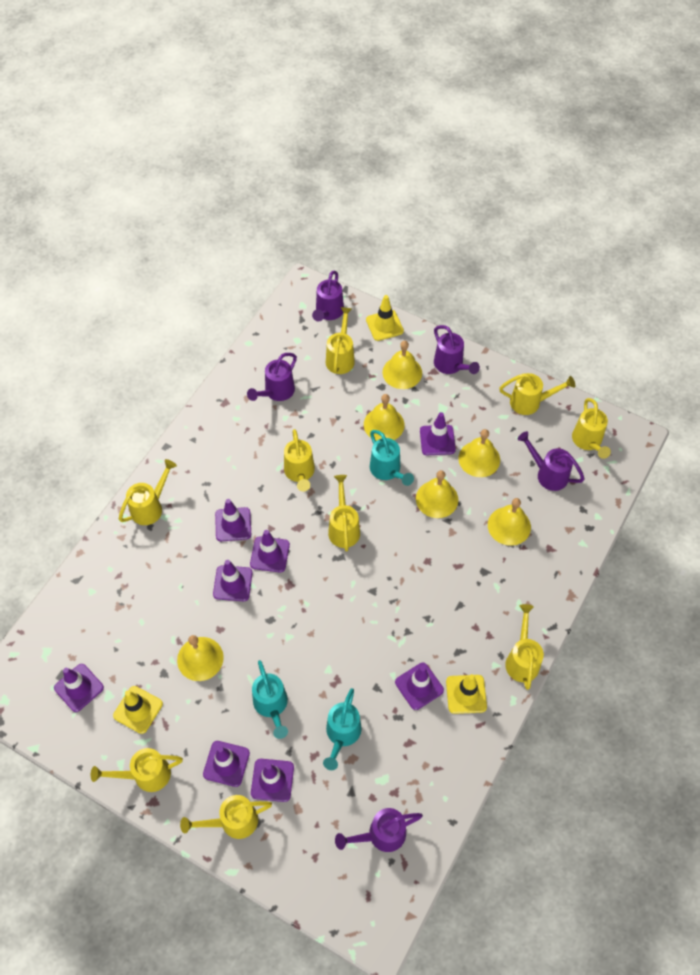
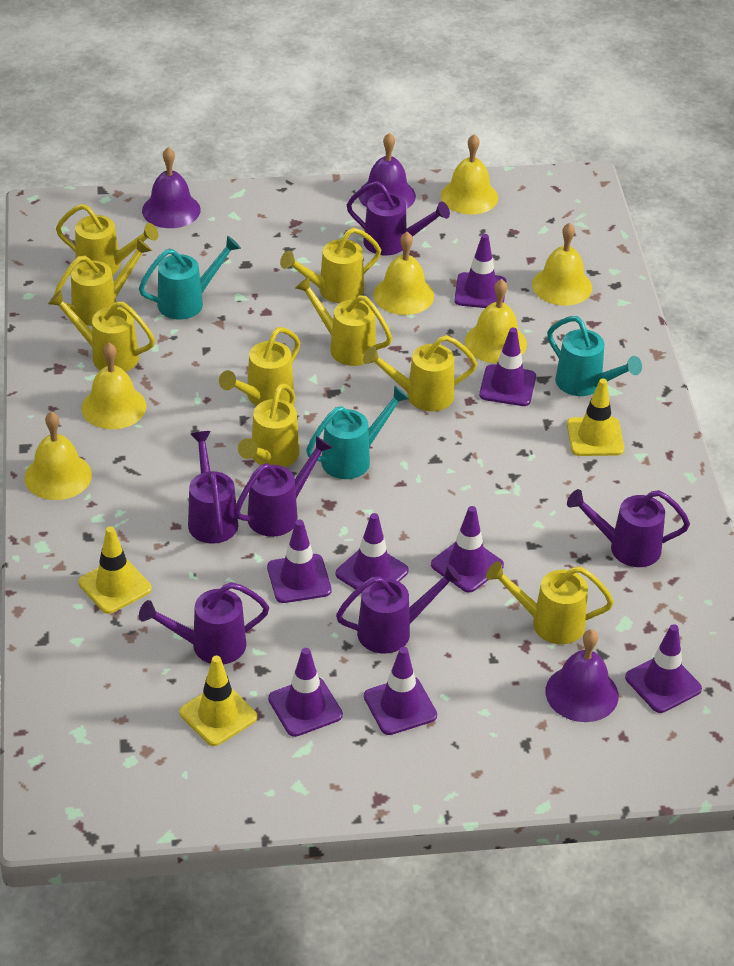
purple bell: none = 0 -> [142,147,201,228] [358,133,416,209] [545,629,619,722] = 3
purple watering can: [247,353,297,401] [312,271,344,322] [335,808,423,852] [434,325,480,374] [517,431,585,491] = 5 -> [139,582,269,664] [188,431,238,544] [234,436,332,537] [336,564,461,654] [347,181,450,255] [567,489,690,567] = 6

